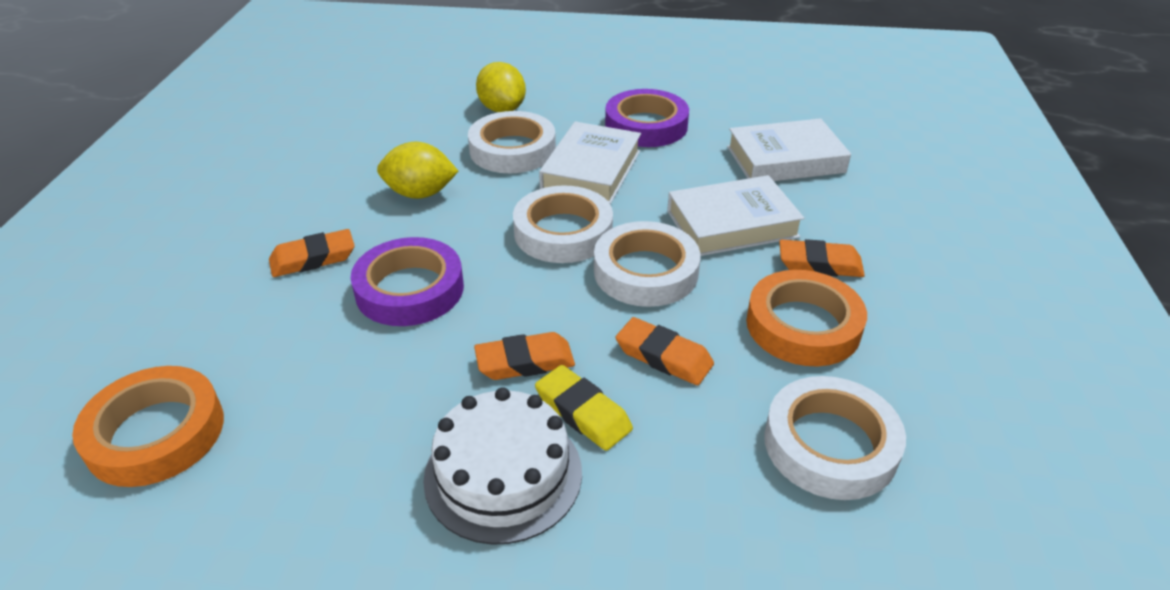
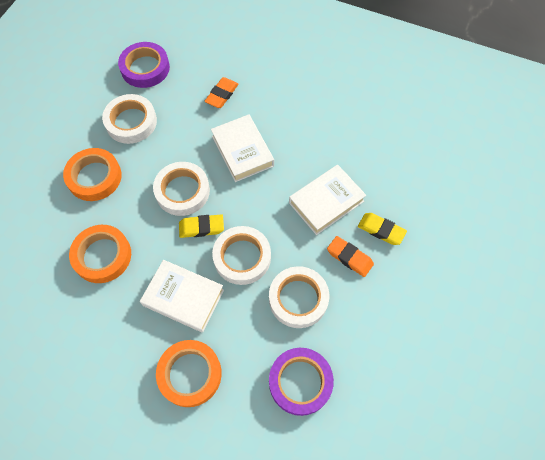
orange eraser: [269,229,355,277] [474,332,575,380] [616,317,714,385] [779,239,865,277] = 4 -> [204,77,238,108] [327,236,374,277] = 2
orange tape: [72,366,224,487] [746,270,867,366] = 2 -> [63,148,122,201] [69,225,131,283] [156,340,222,407] = 3
white cake: [423,387,582,545] = 1 -> none = 0
yellow eraser: [535,365,633,451] = 1 -> [179,214,224,238] [358,213,407,245] = 2
yellow lemon: [377,142,458,199] [476,62,526,112] = 2 -> none = 0

